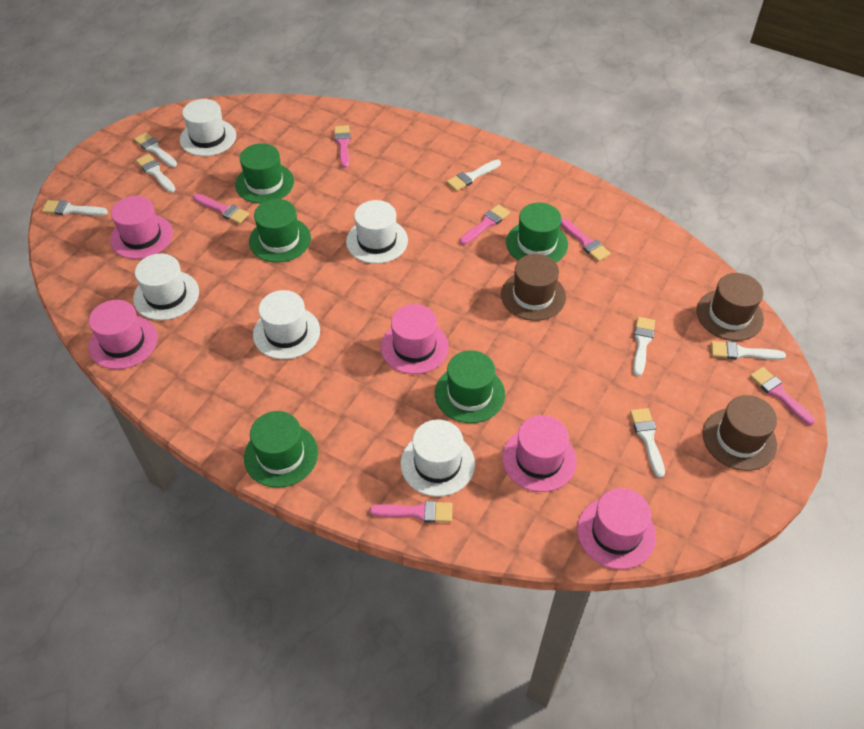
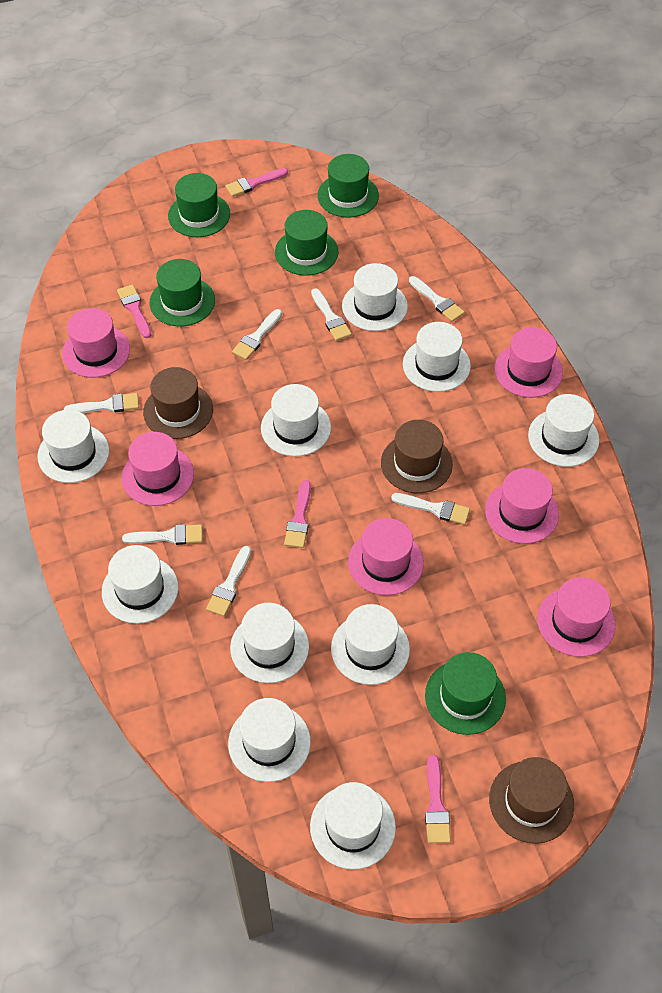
pink brush: [193,194,249,224] [334,125,351,168] [369,501,452,523] [460,204,510,245] [561,218,611,262] [750,367,815,425] = 6 -> [117,284,151,338] [226,168,288,197] [284,480,311,548] [425,755,451,843] = 4
pink hat: [89,300,158,369] [110,196,173,259] [381,304,449,374] [502,415,577,492] [577,488,656,569] = 5 -> [62,308,130,378] [121,432,194,506] [348,518,424,596] [485,468,559,544] [494,327,563,398] [537,577,616,657] = 6
white hat: [133,253,199,320] [180,99,236,156] [253,290,320,359] [346,200,408,264] [401,419,475,497] = 5 -> [37,410,109,483] [102,545,178,624] [228,698,311,782] [230,603,309,683] [261,384,331,457] [310,782,396,870] [331,604,410,685] [342,263,408,331] [403,322,471,392] [528,394,599,467] = 10

